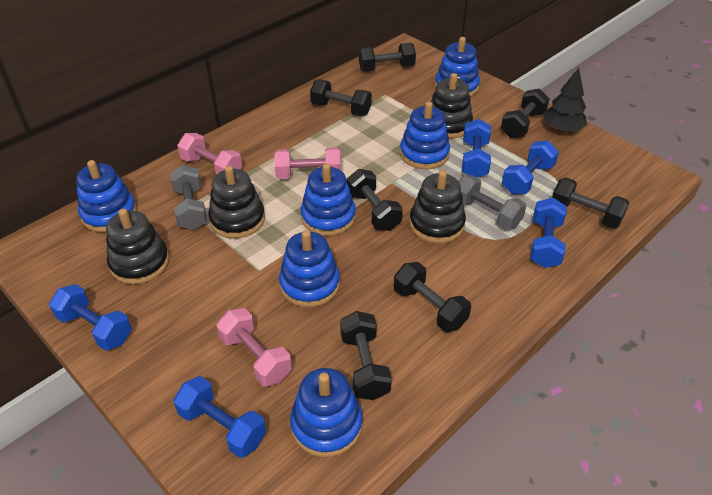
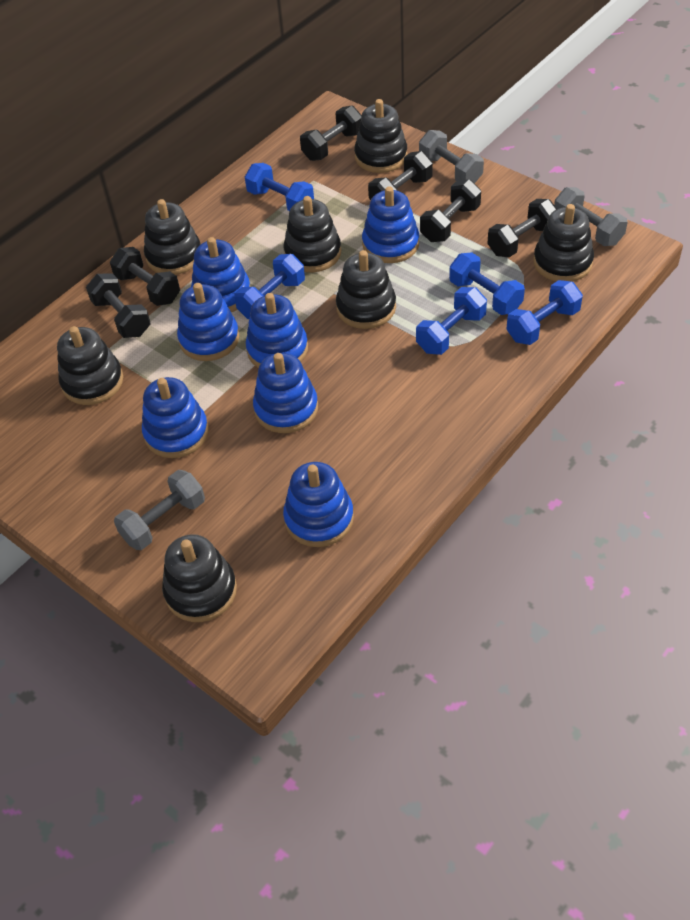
black dumbbell: [310,79,372,116] [340,311,392,400] [347,169,403,231] [359,43,416,72] [394,262,471,332] [501,88,550,138] [552,178,629,229] = 7 -> [86,273,151,338] [110,247,180,306] [300,105,362,161] [368,151,433,200] [420,179,481,242] [487,199,557,257] = 6
black stacking toy: [106,209,169,284] [208,166,265,239] [409,170,466,243] [430,73,473,139] = 4 -> [57,326,123,405] [144,199,200,275] [162,534,237,622] [284,196,341,272] [336,250,396,329] [354,99,408,173] [533,204,594,281] = 7
black tree: [543,68,587,132] = 1 -> none = 0
blue stacking toy: [76,160,137,232] [279,230,340,307] [290,368,363,457] [301,163,356,236] [400,102,450,169] [435,37,480,97] = 6 -> [142,377,208,458] [177,283,239,361] [191,237,251,312] [246,293,308,368] [253,353,318,433] [283,462,354,547] [362,186,419,263] = 7
grey dumbbell: [170,165,207,230] [459,175,526,230] = 2 -> [114,470,205,550] [419,130,484,184] [554,187,628,246] = 3
pink dumbbell: [177,133,242,175] [216,308,292,386] [274,147,341,179] = 3 -> none = 0

